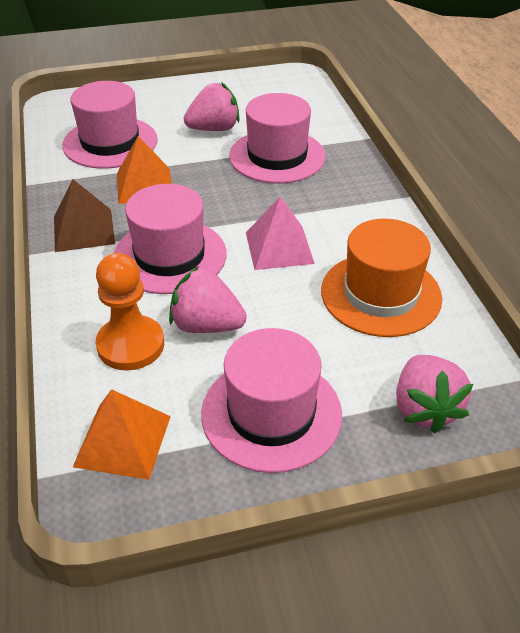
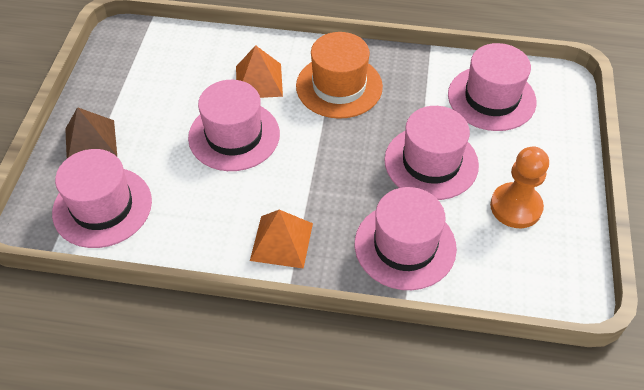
pink hat: [62,81,158,169] [113,184,227,294] [201,328,342,473] [229,93,326,183] = 4 -> [52,149,152,248] [188,80,280,171] [355,187,457,290] [384,106,479,200] [448,43,537,131] = 5
pink pyramid: [246,196,315,270] = 1 -> none = 0
pink strawberry: [169,266,247,333] [184,82,240,131] [396,355,473,433] = 3 -> none = 0

